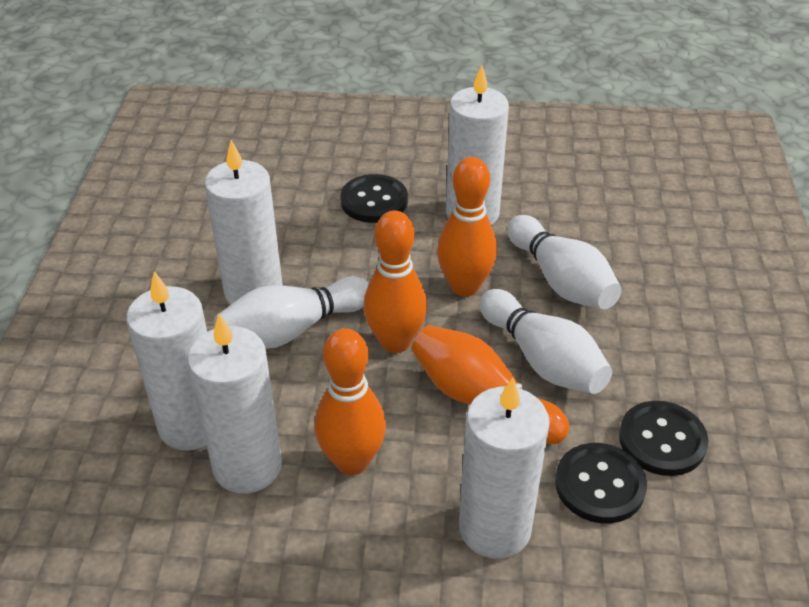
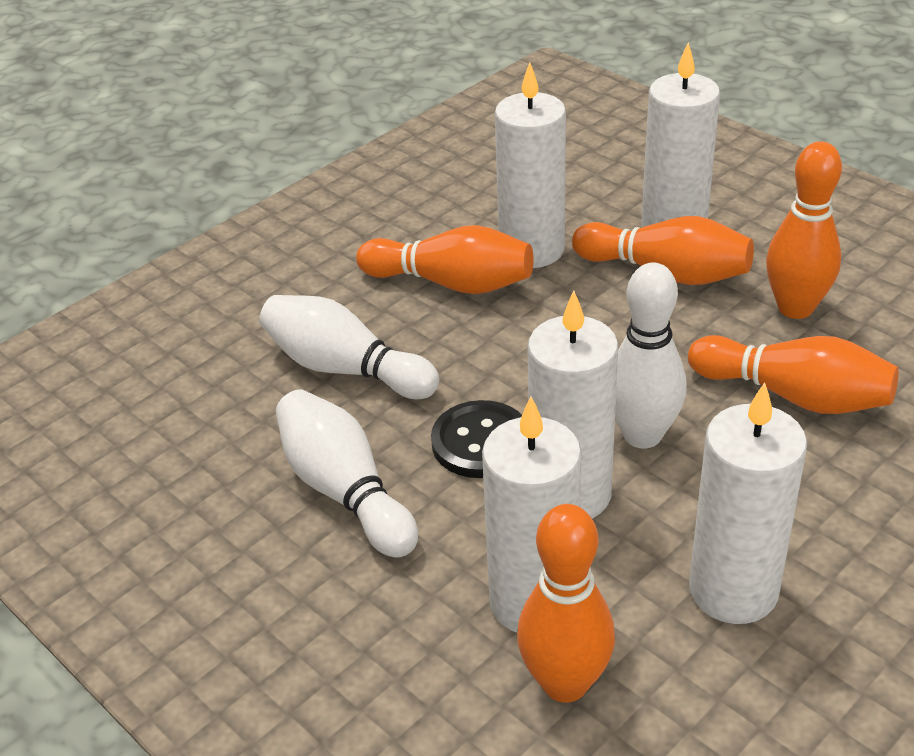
black button: [340,174,408,223] [555,443,647,523] [619,401,708,476] = 3 -> [431,400,522,478] = 1
orange bowling pin: [315,328,386,475] [363,211,427,353] [411,325,570,444] [437,157,497,297] = 4 -> [356,225,534,294] [517,504,615,703] [572,216,754,285] [688,335,899,414] [766,141,842,319] = 5

